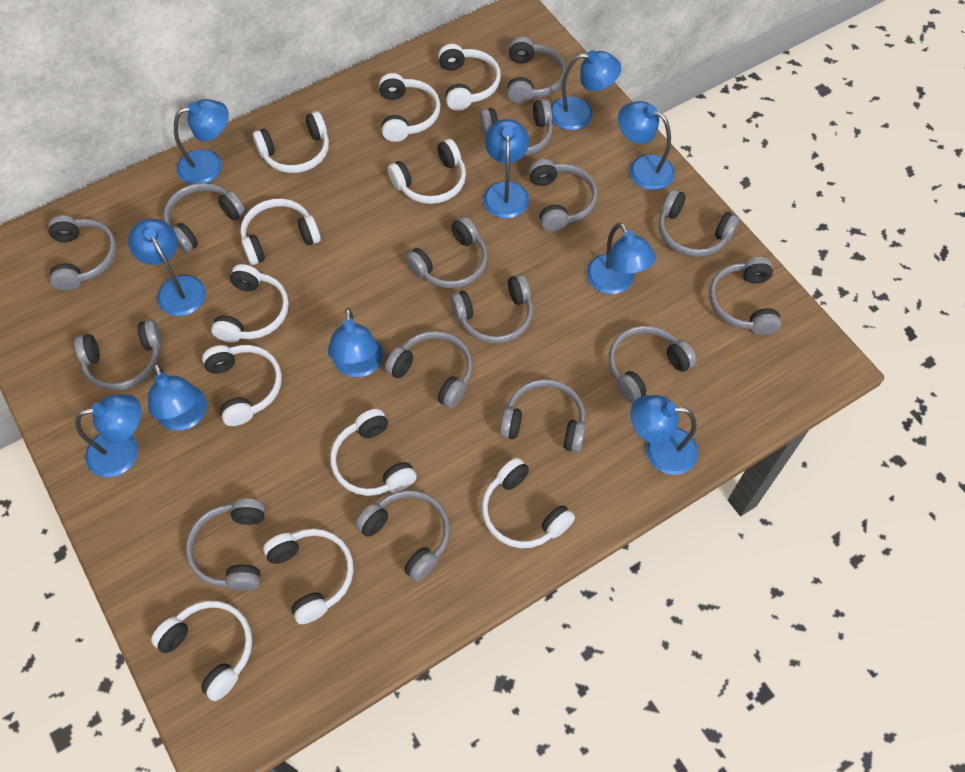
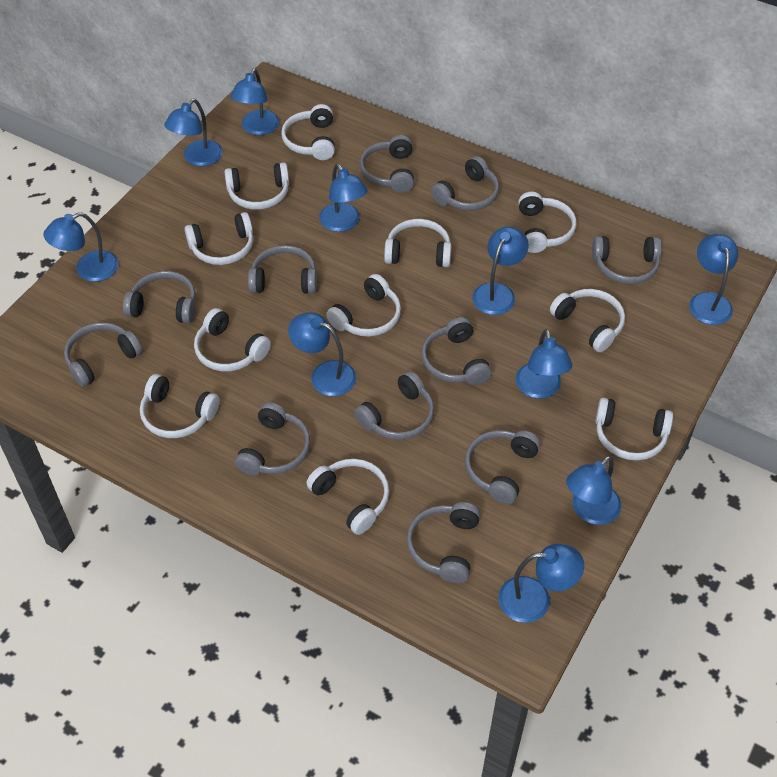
grey headphones: [48,215,117,291] [74,319,162,391] [163,183,246,253] [186,499,265,591] [355,490,450,582] [385,331,473,409] [405,216,488,288] [450,274,533,344] [480,99,553,156] [500,379,586,453] [507,37,567,104] [529,159,597,232] [609,326,696,403] [659,189,740,257] [709,257,782,335] = 15 -> [64,322,142,387] [123,271,196,324] [235,402,310,476] [248,245,317,294] [354,371,434,440] [359,135,414,193] [407,502,480,583] [421,317,492,385] [431,156,499,211] [465,430,541,504] [592,236,662,284] = 11

